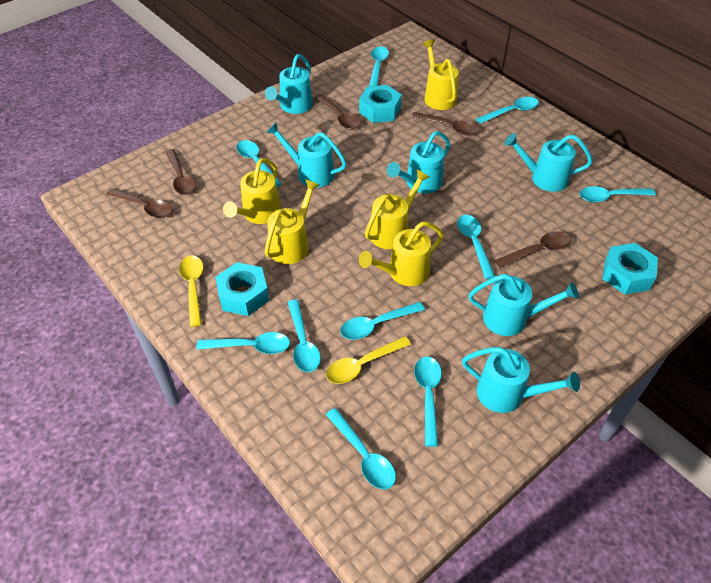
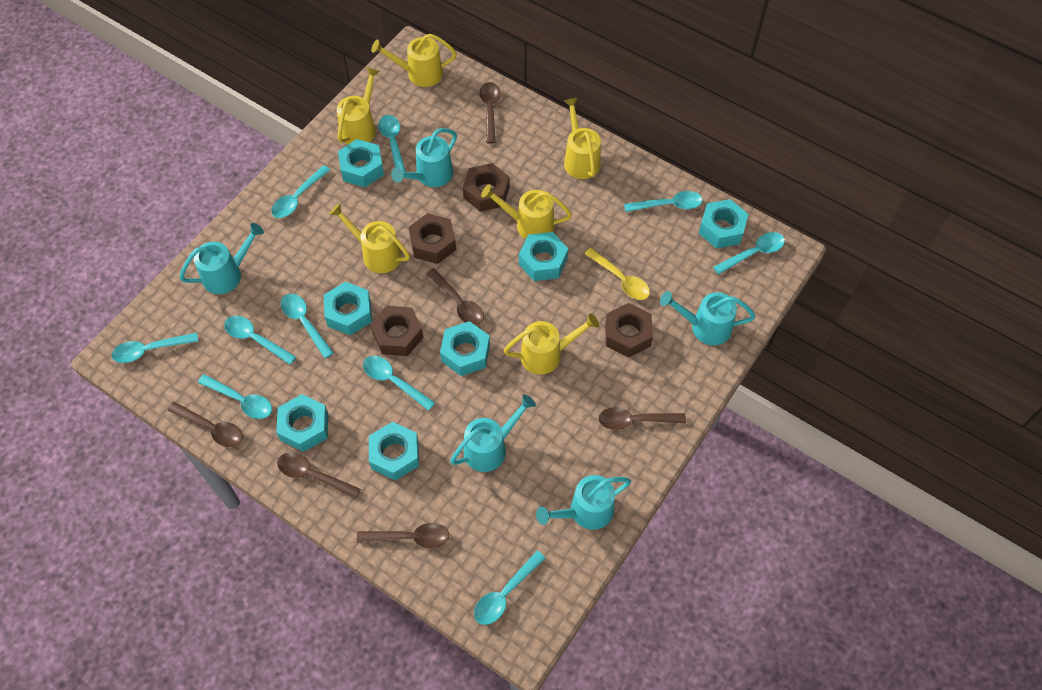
brown nut: none = 0 -> [370,306,424,356] [409,213,456,264] [463,163,510,212] [605,303,653,357] = 4
brown spoon: [106,188,173,218] [166,149,196,195] [315,94,361,130] [411,112,479,135] [495,231,571,268] = 5 -> [167,402,243,447] [277,453,361,499] [357,523,449,548] [427,268,484,326] [479,82,500,144] [599,407,686,430] = 6
turquoise nut: [215,262,269,316] [359,85,402,123] [602,243,658,294] = 3 -> [276,394,328,452] [324,282,372,335] [338,139,384,187] [369,422,419,481] [440,321,490,376] [519,232,568,281] [699,199,749,249] = 7
turquoise watering can: [265,54,313,114] [266,123,347,188] [387,131,450,193] [462,347,580,413] [468,274,579,336] [504,133,593,192] = 6 -> [180,223,264,294] [391,128,457,187] [450,394,536,472] [536,475,631,530] [660,291,755,345] = 5
yellow spoon: [179,256,204,327] [326,336,411,384] = 2 -> [584,248,650,300] = 1
yellow watering can: [223,158,281,224] [265,180,320,264] [359,222,444,286] [365,170,430,249] [422,40,459,110] = 5 -> [329,203,410,273] [337,67,380,144] [371,34,457,87] [481,184,572,239] [504,313,599,375] [564,98,601,179] = 6

